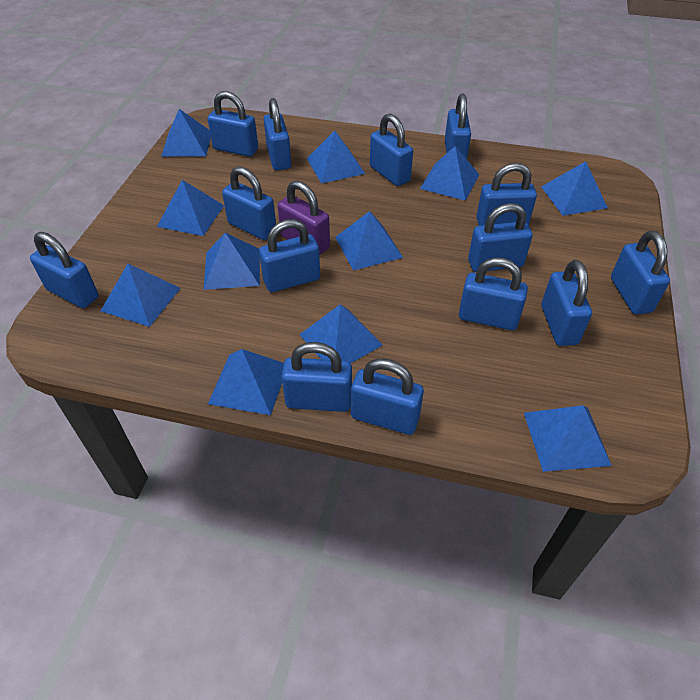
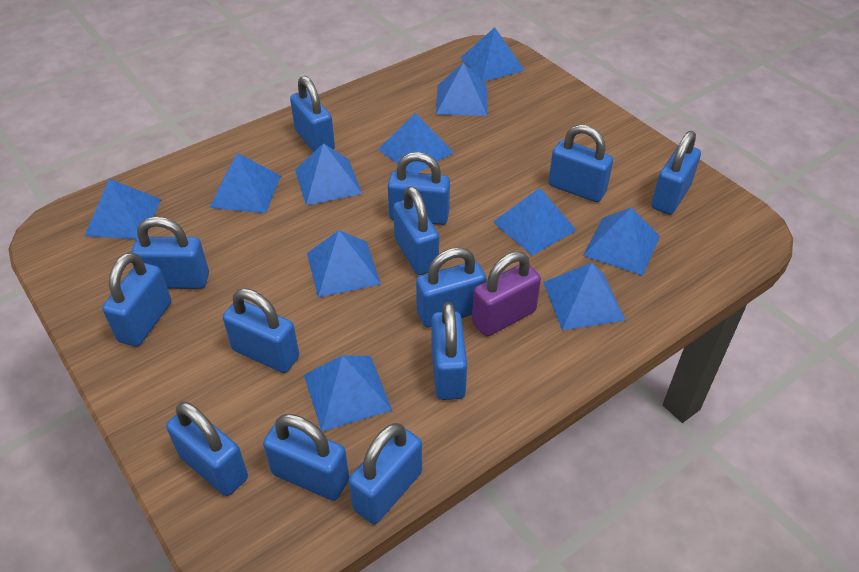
blue padlock: [30,232,99,308] [208,91,258,157] [222,166,276,240] [259,219,320,292] [264,98,291,170] [282,342,352,412] [351,358,424,435] [370,114,413,186] [445,94,471,159] [459,257,528,330] [468,203,532,272] [476,163,537,226] [541,260,592,346] [611,231,670,314] = 14 -> [102,252,171,347] [131,217,209,289] [166,402,248,496] [223,288,299,373] [263,414,349,501] [290,76,335,152] [349,423,422,524] [388,152,450,225] [393,186,439,275] [416,247,487,328] [432,302,467,400] [548,124,613,202] [651,131,701,215] = 13

